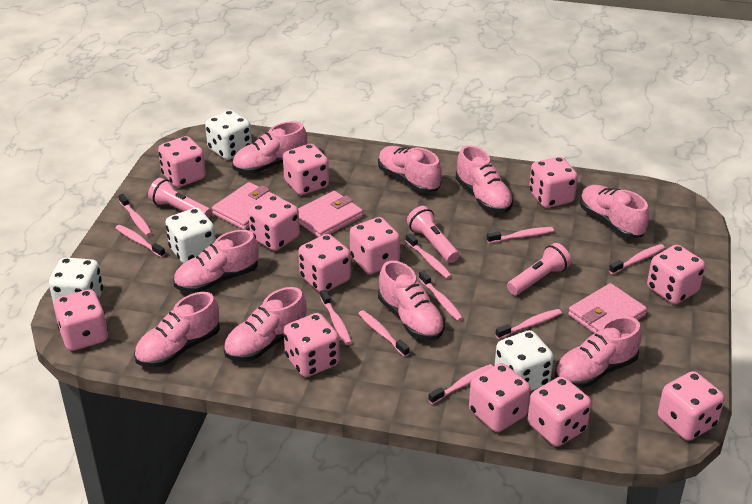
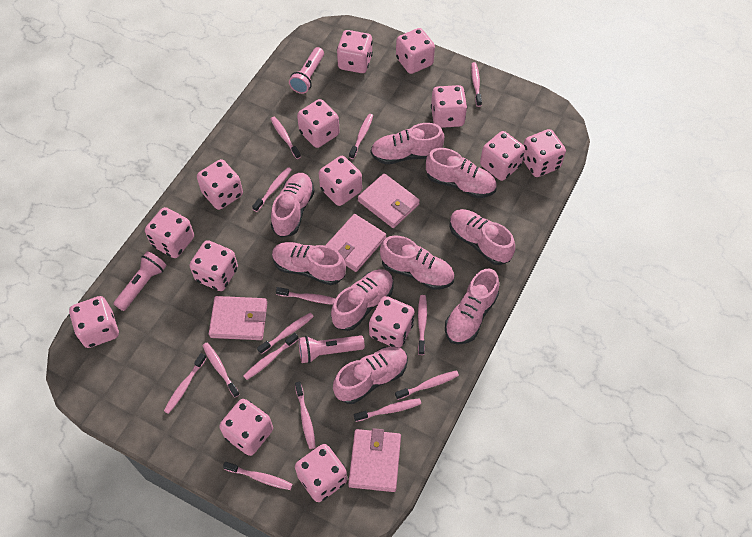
pink dice: [54,289,108,351] [158,136,206,187] [248,195,300,251] [283,144,329,195] [283,313,340,377] [298,234,351,292] [350,217,400,274] [469,363,531,432] [528,376,591,447] [529,157,578,208] [647,245,705,304] [658,371,725,441] = 12 -> [69,296,119,348] [145,207,194,258] [190,240,238,291] [197,159,243,210] [219,399,273,456] [295,444,347,502] [297,99,340,148] [319,156,362,206] [337,30,373,73] [369,296,415,348] [396,28,435,74] [431,85,467,128] [480,131,525,181] [523,129,566,177] = 14
pink toothbrush: [115,225,165,257] [118,194,152,236] [320,290,352,345] [358,310,410,357] [406,233,452,279] [419,270,463,321] [428,364,493,404] [487,227,554,243] [495,309,562,339] [609,244,665,274] = 10 -> [164,353,207,414] [202,343,240,398] [223,462,293,490] [244,333,298,380] [252,167,292,212] [257,313,314,354] [271,117,301,159] [276,287,335,305] [295,382,316,449] [349,114,373,159] [354,398,421,422] [395,370,459,400] [418,295,427,355] [471,62,482,107] = 14
pink wallet: [212,182,281,230] [298,191,363,237] [568,283,647,333] = 3 -> [209,296,267,340] [325,214,386,272] [348,428,401,492] [358,173,420,228] = 4
white dice: [49,257,103,304] [165,208,216,263] [205,110,252,160] [495,330,554,391] = 4 -> none = 0

